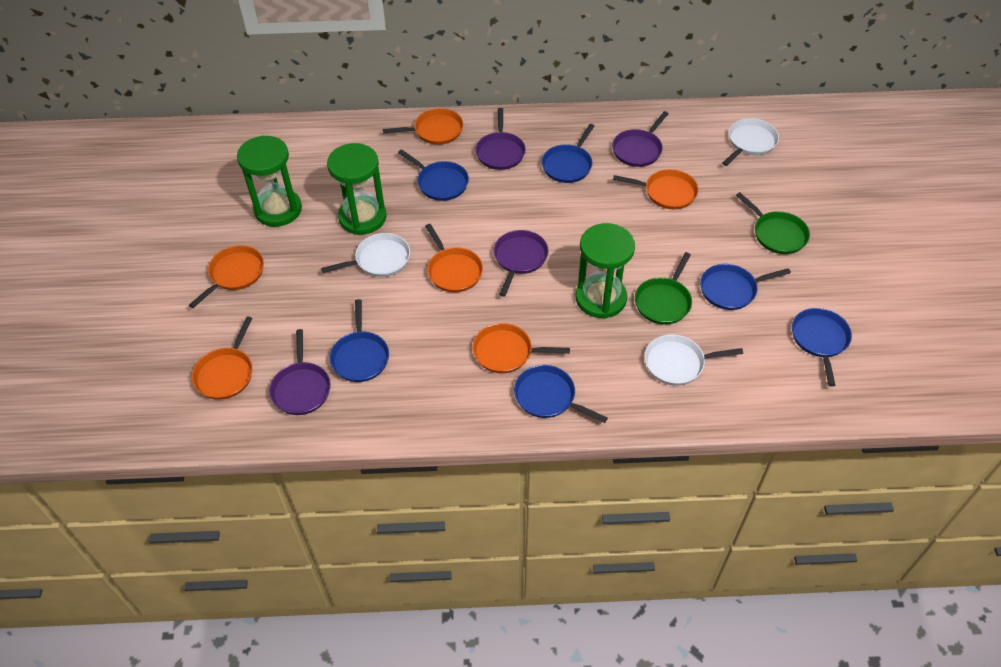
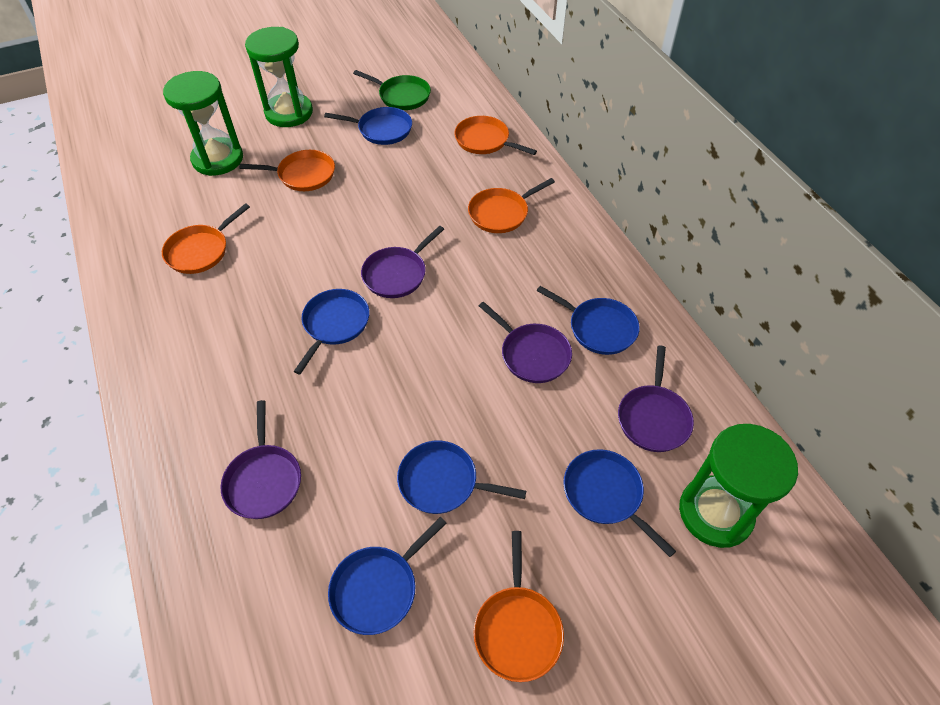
green pan: [635,252,692,325] [736,192,810,254] = 2 -> [353,70,431,110] = 1
orange pan: [189,245,264,308] [192,316,253,400] [383,108,463,145] [425,224,483,292] [473,323,570,373] [613,169,699,209] = 6 -> [162,203,250,274] [239,150,335,191] [454,116,537,155] [468,178,555,233] [473,531,564,682] = 5
white pan: [321,233,410,277] [645,334,743,385] [722,118,779,166] = 3 -> none = 0

